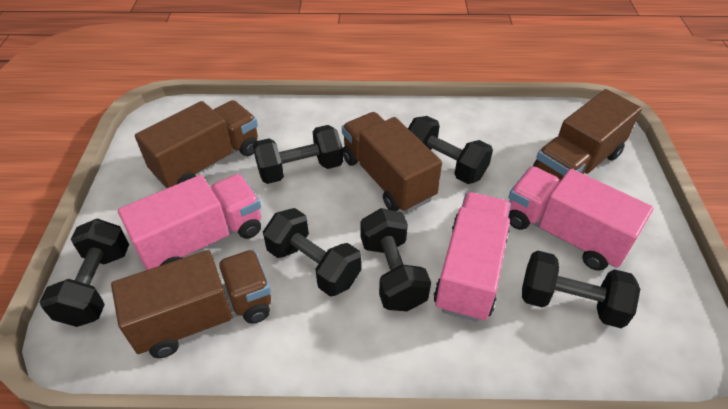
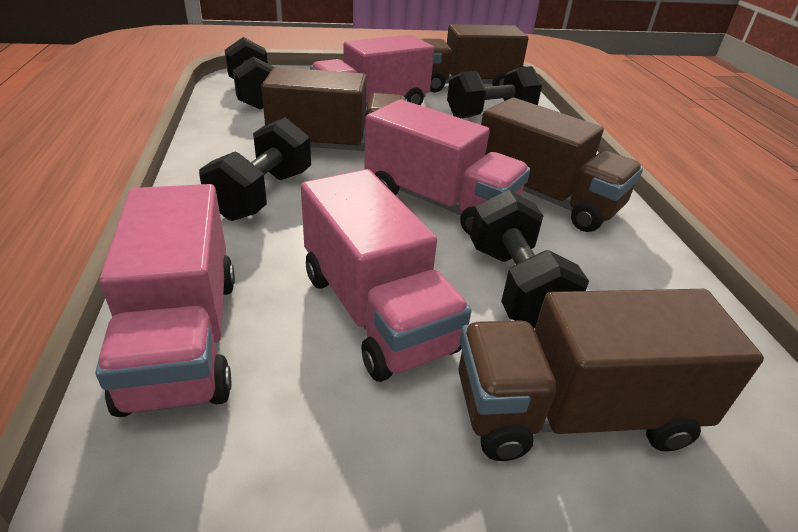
black dumbbell: [39,218,129,327] [253,125,343,184] [263,208,361,296] [360,208,431,311] [408,116,493,184] [522,251,640,328] = 6 -> [199,117,311,221] [225,37,274,110] [447,66,542,118] [470,190,589,329] = 4
pink truck: [118,174,261,270] [434,192,511,322] [508,166,653,271] = 3 -> [95,184,235,417] [301,169,471,382] [310,35,434,107] [364,99,530,235] = 4

